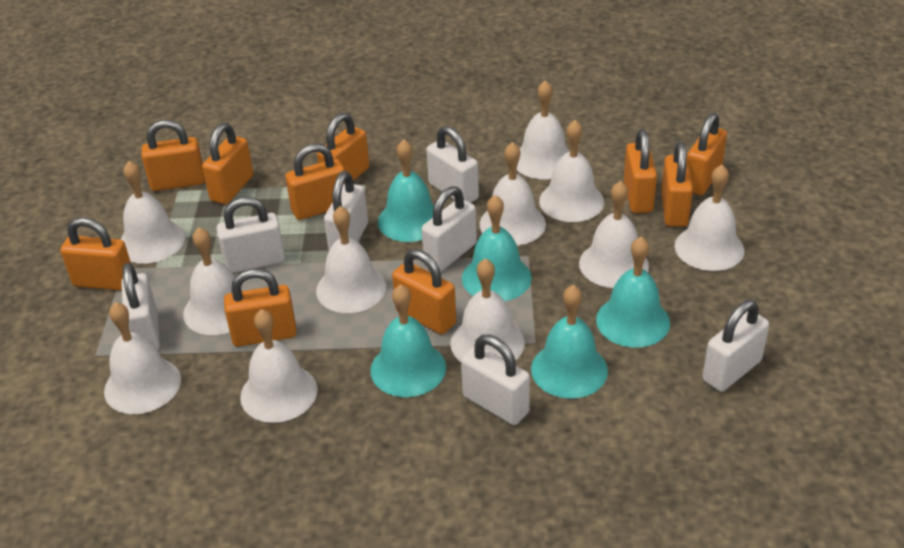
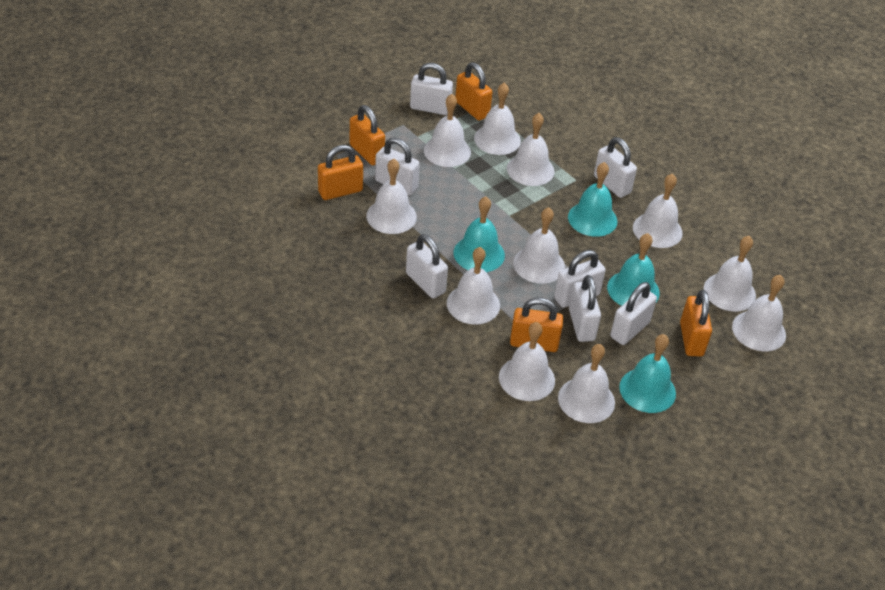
orange padlock: [60,217,131,291] [141,120,205,191] [202,123,253,204] [224,269,297,347] [285,143,345,220] [317,113,369,181] [392,249,456,334] [624,129,657,213] [661,142,693,227] [687,113,727,195] = 10 -> [318,145,363,200] [350,105,385,165] [455,62,492,121] [510,297,563,352] [680,290,712,356] = 5
turquoise bell: [371,284,446,397] [378,139,434,242] [462,195,532,301] [531,285,608,399] [596,237,670,348] = 5 -> [453,196,505,272] [568,162,617,237] [607,233,660,306] [619,334,676,413] = 4

